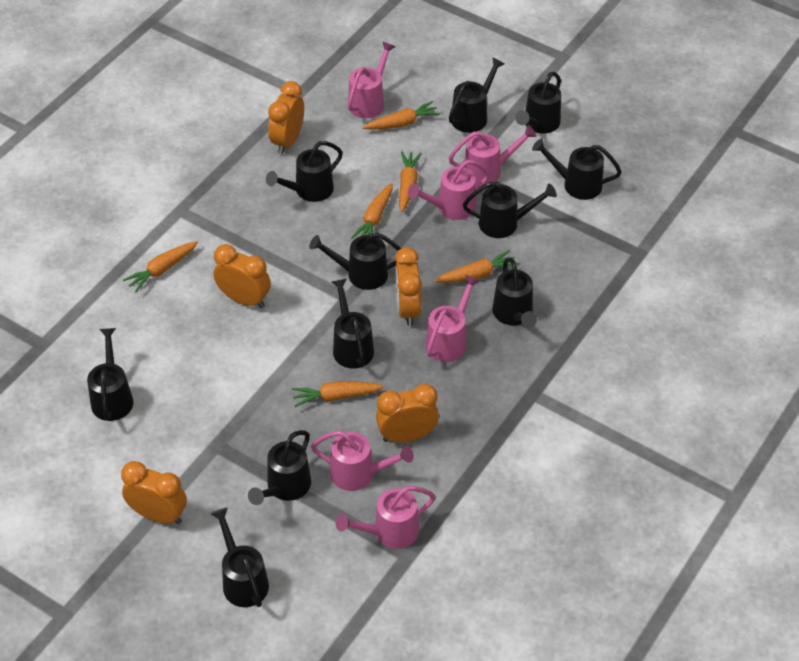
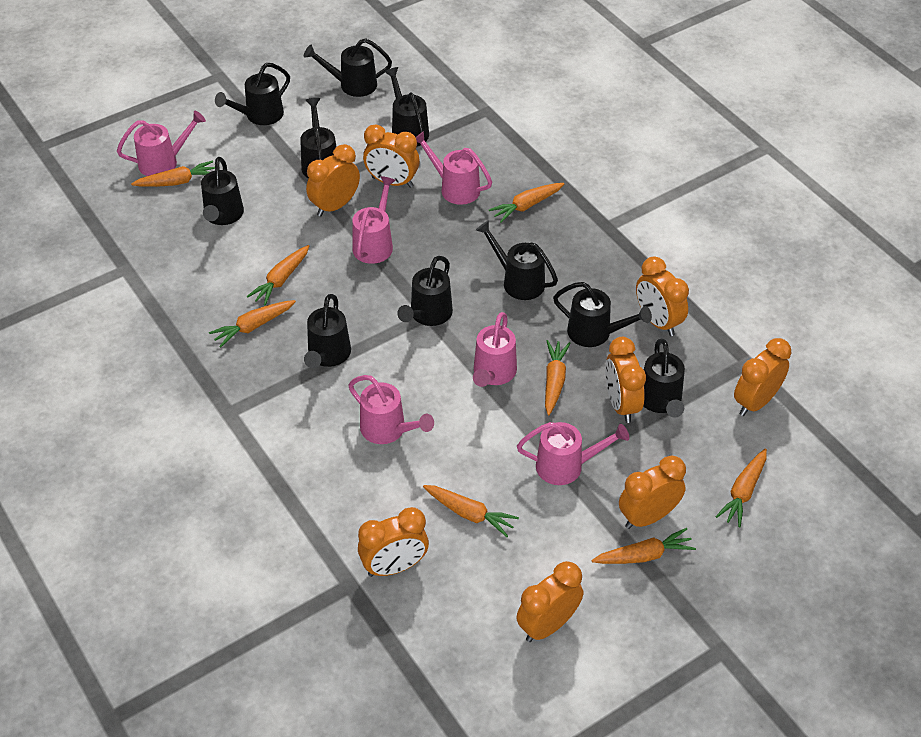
black watering can: [87,328,133,421] [211,507,269,607] [248,430,311,505] [266,141,343,202] [309,233,401,290] [332,279,374,369] [449,57,504,133] [463,182,557,238] [492,258,537,328] [515,72,561,134] [532,138,622,200] = 11 -> [201,157,244,225] [215,63,290,125] [300,98,337,179] [304,38,392,97] [304,294,351,368] [384,67,429,146] [397,256,453,326] [476,220,558,300] [553,282,652,347] [644,338,685,418] = 10
orange carrot: [123,241,198,292] [292,381,384,407] [351,183,393,239] [362,101,440,130] [399,151,422,212] [435,250,519,283] = 6 -> [131,161,215,187] [209,300,296,348] [246,245,309,306] [423,485,519,537] [489,183,565,223] [545,340,570,415] [591,528,696,564] [715,449,767,527] = 8
orange clock: [121,461,187,524] [214,244,271,308] [268,81,304,154] [376,384,439,442] [395,247,422,326] = 5 -> [306,144,360,217] [358,507,429,577] [363,124,420,188] [516,561,583,642] [605,337,646,423] [619,455,686,529] [636,256,689,336] [734,338,792,416] = 8

